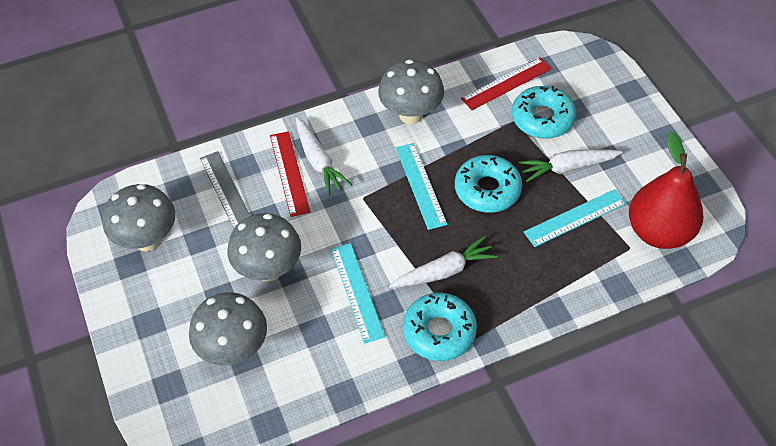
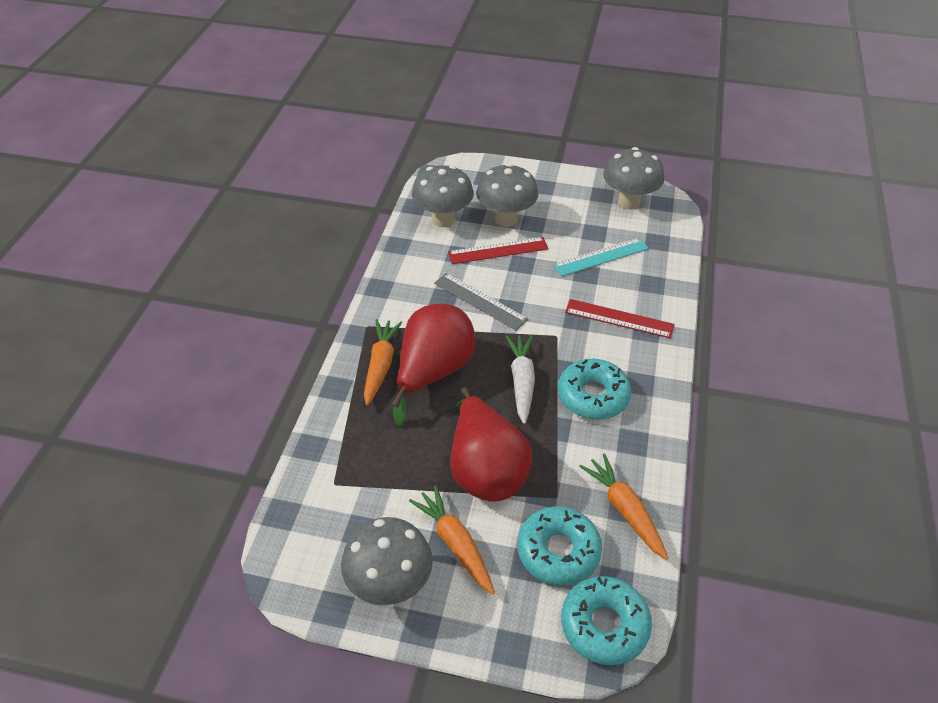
orange carrot: none = 0 -> [364,319,402,406] [409,485,495,594] [579,453,669,560] = 3
red pear: [629,131,704,249] = 1 -> [392,304,476,427] [450,387,532,502] = 2
turquoise ruler: [331,243,385,343] [396,143,447,230] [524,189,626,247] = 3 -> [553,238,649,276] = 1
white carrot: [296,117,352,195] [389,236,498,288] [518,149,623,182] = 3 -> [505,335,535,424] = 1

